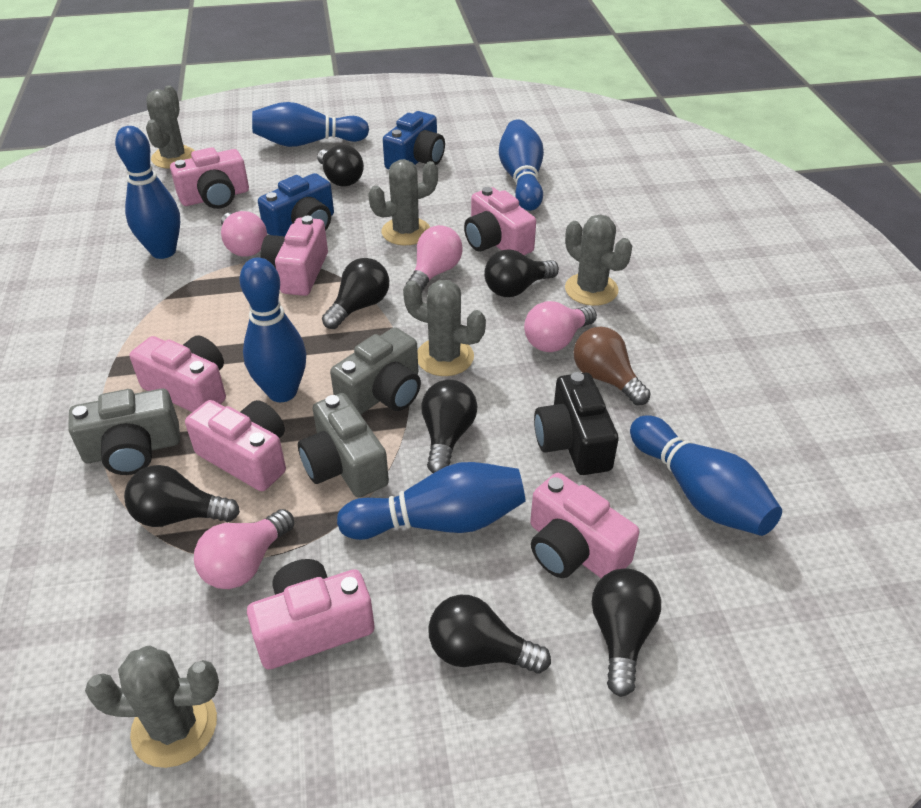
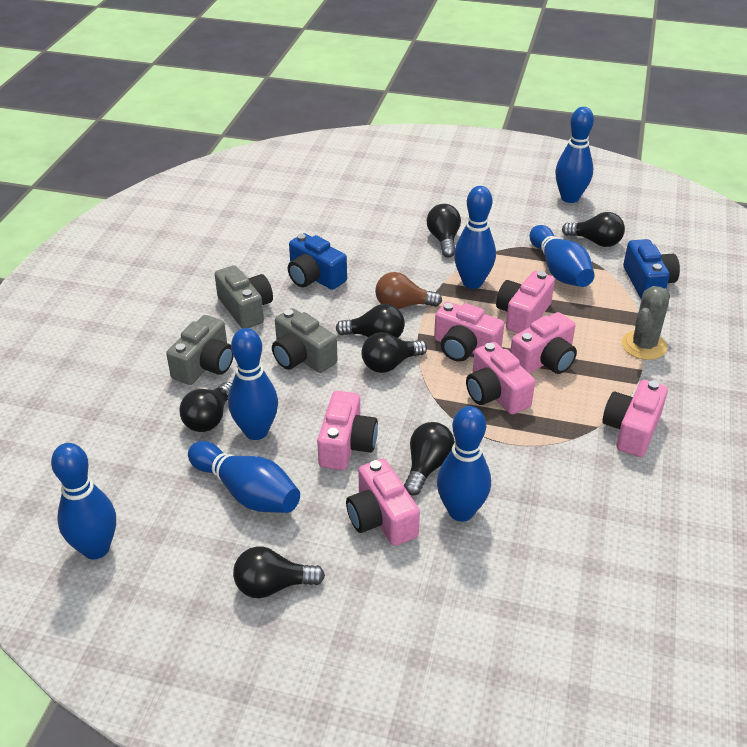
black camera: [534,372,618,475] = 1 -> none = 0
blue bowling pin: [115,126,180,259] [240,257,306,402] [252,102,369,147] [337,462,526,540] [499,119,544,211] [630,415,782,536] = 6 -> [51,443,116,559] [188,441,300,513] [228,328,278,440] [437,406,491,522] [454,186,496,289] [530,225,595,287] [555,107,594,203] = 7
grey cactus: [85,645,219,768] [146,85,195,168] [368,159,438,245] [403,280,486,376] [565,214,632,306] = 5 -> [622,286,670,360] = 1
pink light bulb: [194,509,294,589] [221,211,267,257] [406,225,463,291] [524,301,597,352] = 4 -> none = 0

